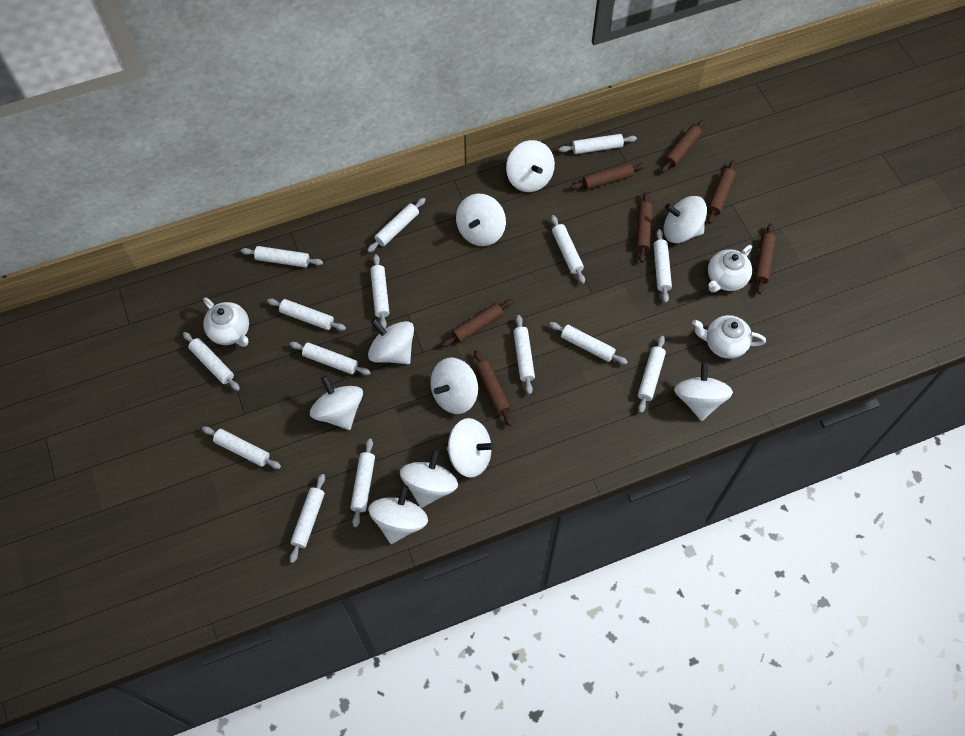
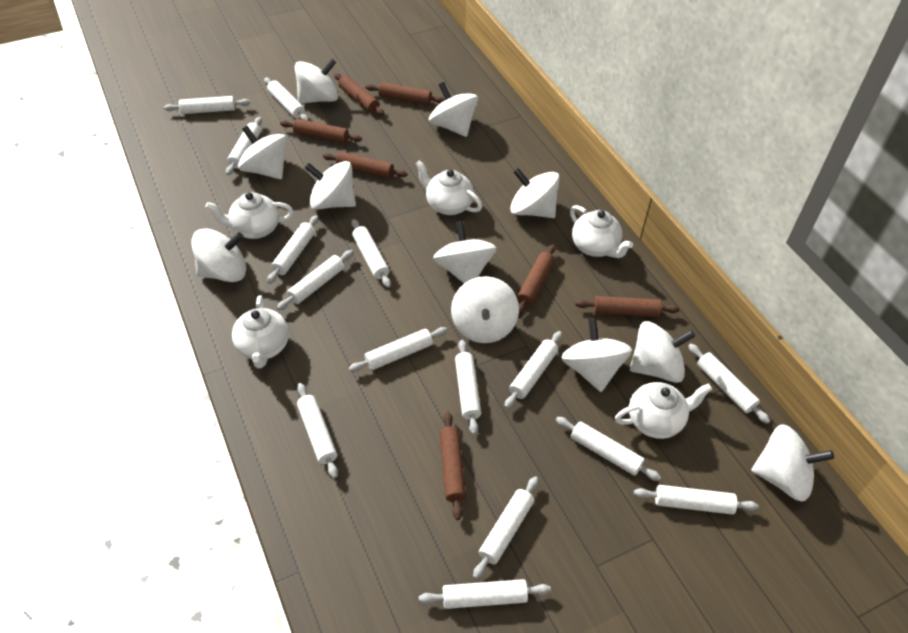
white spinning top: [310,376,363,430] [368,318,414,364] [368,485,428,544] [400,449,458,508] [431,358,478,414] [447,418,495,478] [456,194,506,246] [506,140,555,192] [664,196,707,243] [674,362,733,421] = 10 -> [191,229,246,282] [238,126,287,179] [295,59,338,104] [305,161,356,210] [429,82,478,137] [433,221,496,283] [451,276,519,343] [510,168,560,218] [561,318,632,392] [630,321,695,383] [751,424,834,502] = 11
white teapot: [203,297,249,347] [692,315,766,359] [708,245,752,292] = 3 -> [205,192,294,239] [232,295,289,368] [415,160,482,215] [570,205,633,258] [615,382,712,439] = 5

